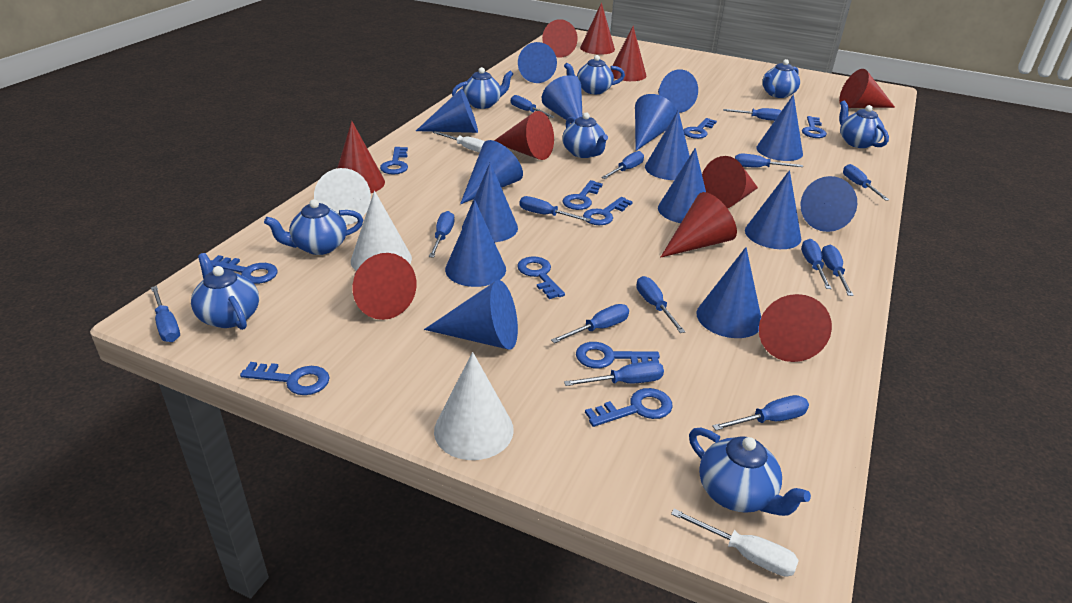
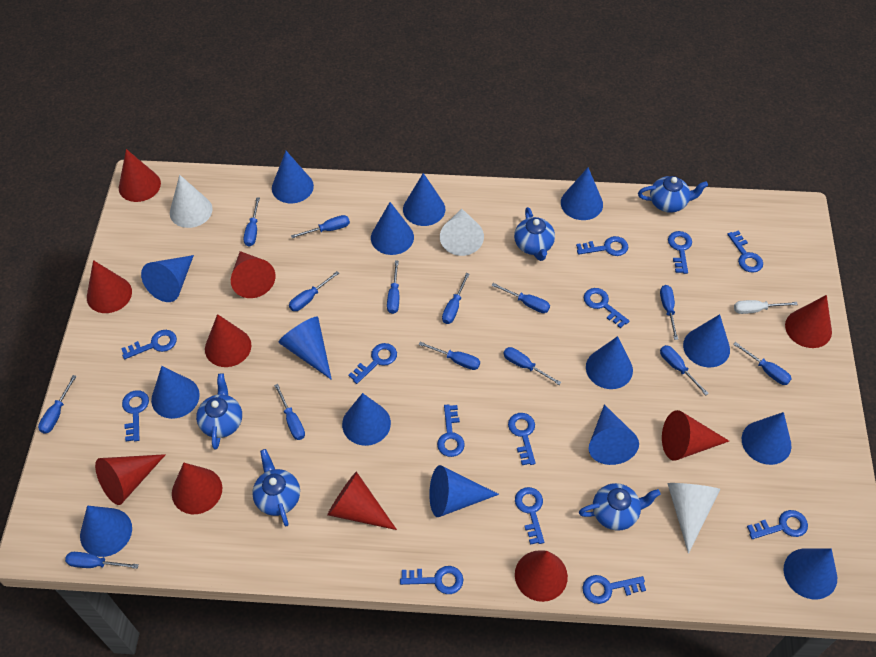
blue key: [210,255,278,284] [240,362,330,395] [380,147,408,175] [517,256,565,299] [563,180,603,210] [576,342,660,368] [583,197,633,225] [585,388,673,427] [683,118,717,139] [802,116,827,138] = 10 -> [121,330,177,360] [122,390,149,442] [348,343,397,384] [400,566,464,594] [437,405,465,457] [508,413,536,465] [515,487,544,545] [576,236,628,256] [582,575,646,604] [584,288,629,328] [668,231,692,274] [727,231,763,273] [747,510,808,539] = 13
blue teapot: [191,253,259,330] [264,199,363,255] [452,67,513,109] [562,112,608,158] [564,55,625,94] [689,428,811,516] [762,59,800,98] [839,100,889,148] = 8 -> [196,374,242,449] [252,449,300,526] [514,207,555,261] [579,483,661,531] [638,176,708,213] = 5
white screwdriver: [433,131,485,153] [671,509,799,577] = 2 -> [734,300,798,314] = 1

